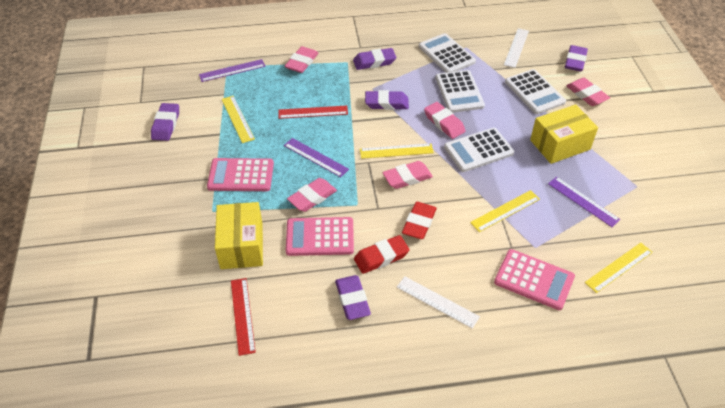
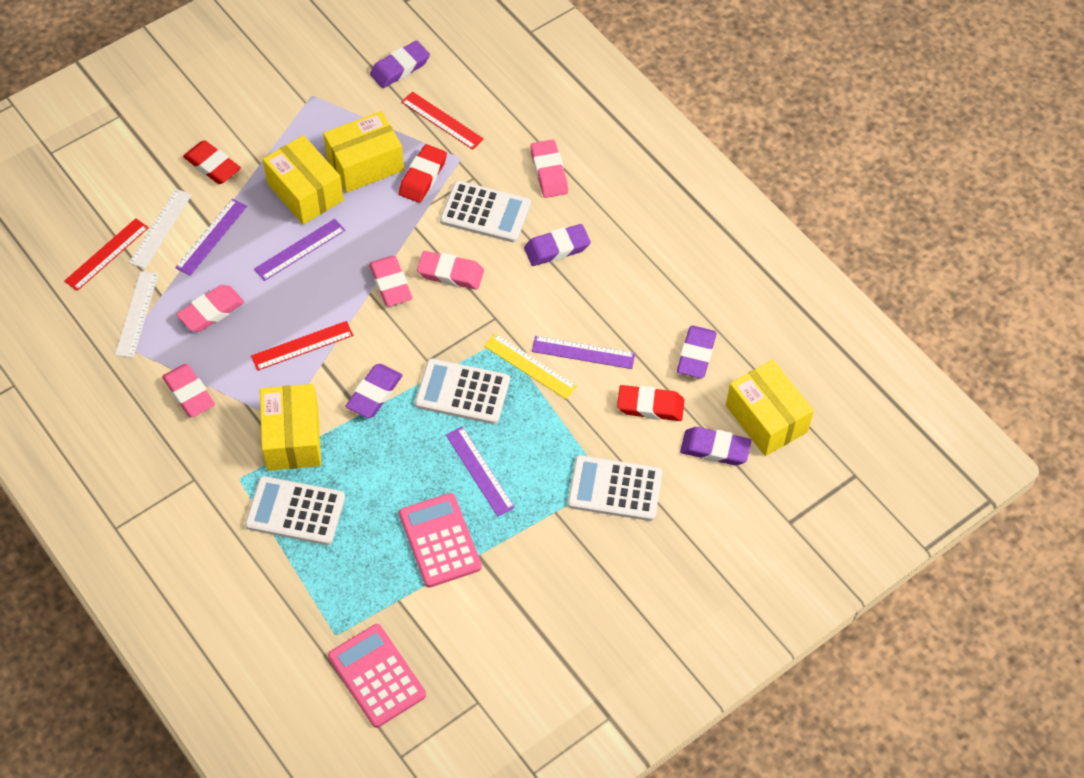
pink calculator: [207,158,274,191] [286,217,354,256] [494,249,575,310] = 3 -> [328,624,426,728] [399,493,482,588] = 2
purple ruler: [199,59,265,82] [284,138,349,177] [548,177,620,227] = 3 -> [175,198,247,276] [254,219,345,281] [446,426,515,516] [532,336,635,369] = 4
red eraser: [354,235,410,274] [402,202,437,239] = 2 -> [183,140,241,184] [399,144,447,203] [617,385,684,421] = 3
red ruler: [231,278,256,356] [278,106,348,119] = 2 -> [64,218,149,291] [251,321,353,371] [401,91,484,150] = 3
yellow box: [215,202,263,269] [530,105,598,164] = 2 -> [260,384,321,471] [263,135,344,225] [323,111,404,193] [726,360,814,456] = 4
yellow ruler: [222,96,255,143] [360,143,434,159] [470,190,540,232] [585,243,653,293] = 4 -> [484,333,577,399] = 1

